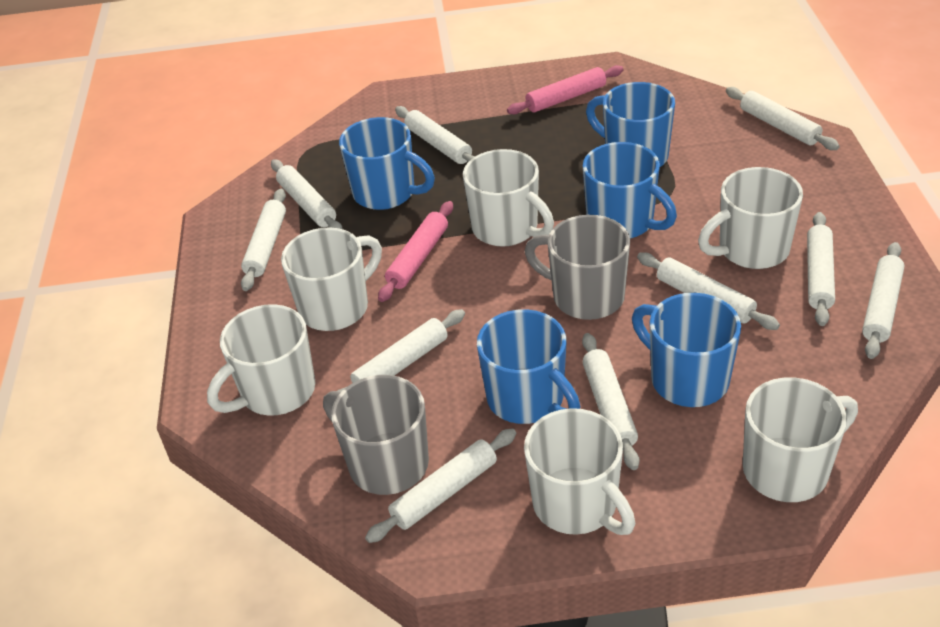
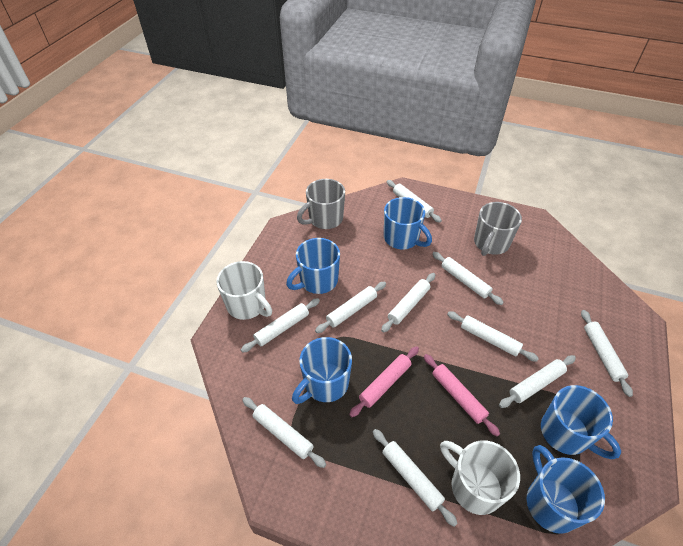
white mug: [207,304,316,416] [281,227,382,331] [463,149,554,247] [524,408,635,535] [698,167,803,269] [743,377,858,502] = 6 -> [216,261,272,320] [440,440,520,515] = 2

